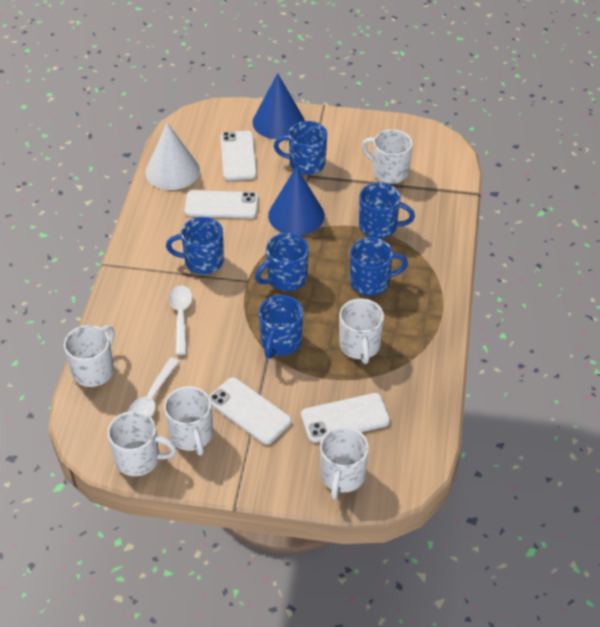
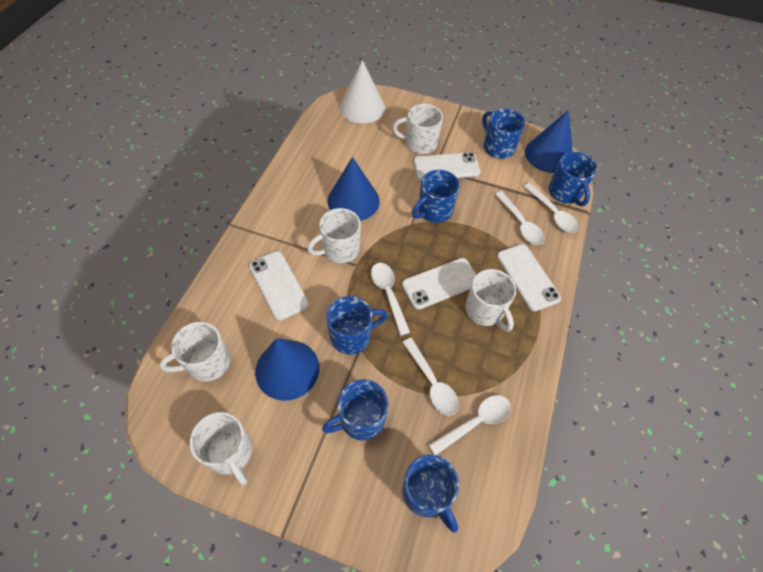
blue cone: [252,73,304,139] [268,167,325,235] = 2 -> [255,338,319,401] [328,157,380,221] [525,110,573,173] = 3
white mug: [64,325,115,387] [107,411,177,476] [164,386,213,456] [320,426,369,499] [339,298,384,364] [362,130,413,184] = 6 -> [159,322,230,382] [190,412,252,485] [307,208,361,263] [392,104,443,154] [466,269,516,332] = 5
white spoon: [128,358,180,417] [169,285,193,355] = 2 -> [371,263,410,336] [402,338,459,416] [429,395,511,455] [495,191,544,245] [523,183,579,233] = 5

